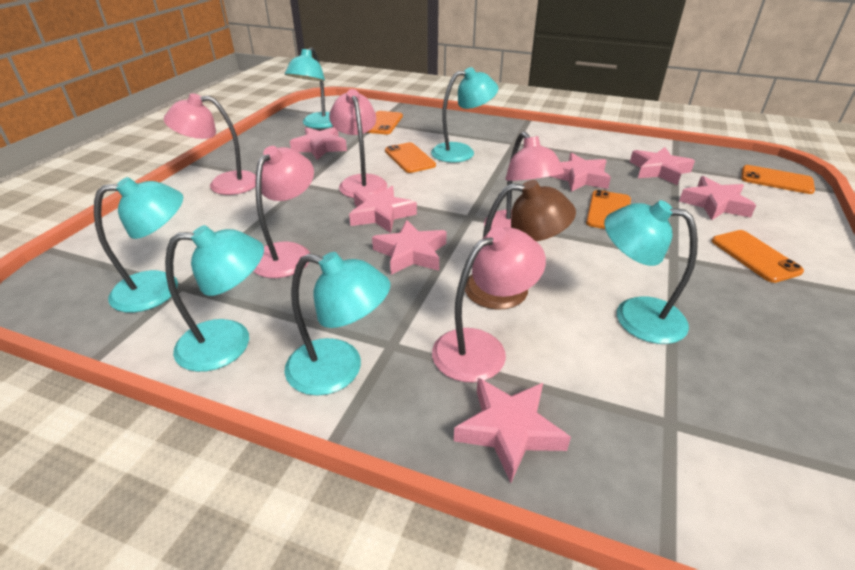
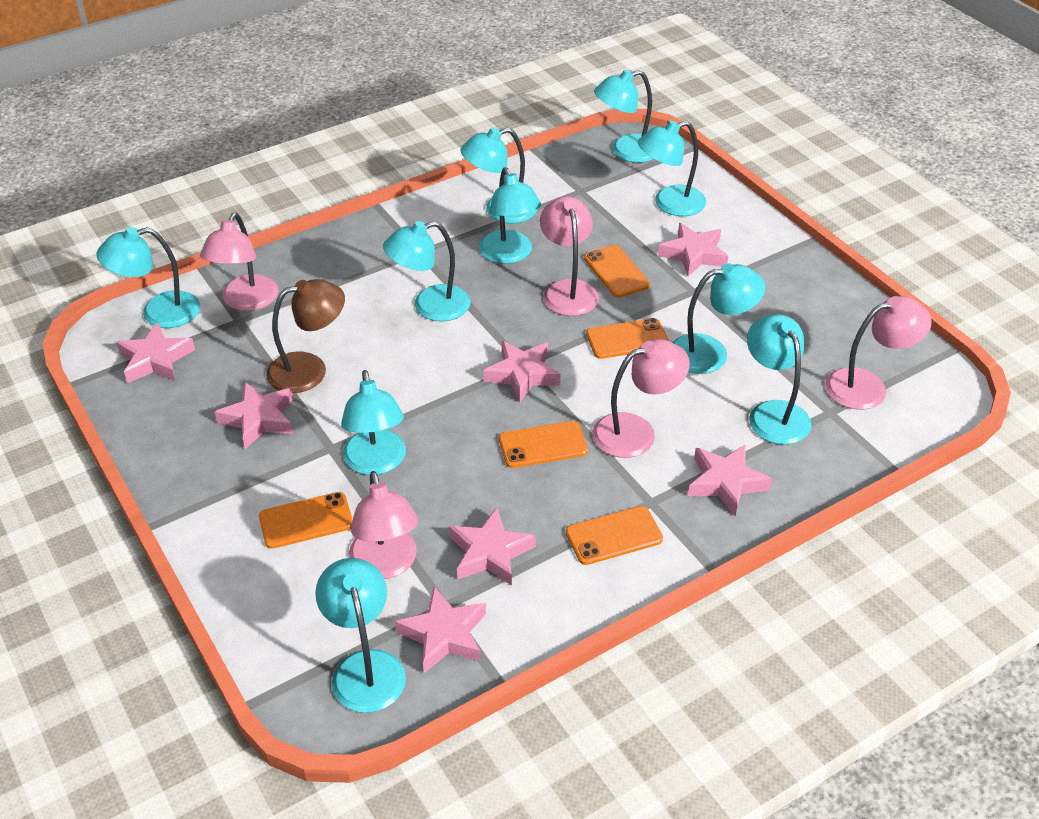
turquoise lamp: [94,177,183,313] [165,225,264,372] [284,252,390,396] [285,47,333,129] [431,67,499,163] [604,200,698,344] = 6 -> [96,227,200,328] [315,558,406,713] [341,370,406,475] [383,221,471,321] [460,127,537,224] [479,167,541,264] [594,70,654,163] [638,121,706,216] [672,263,765,374] [747,314,812,445] = 10

